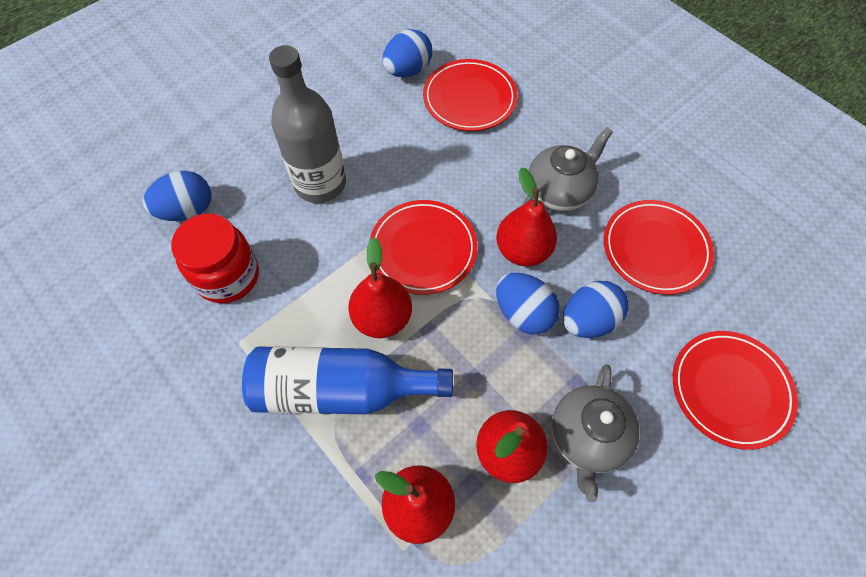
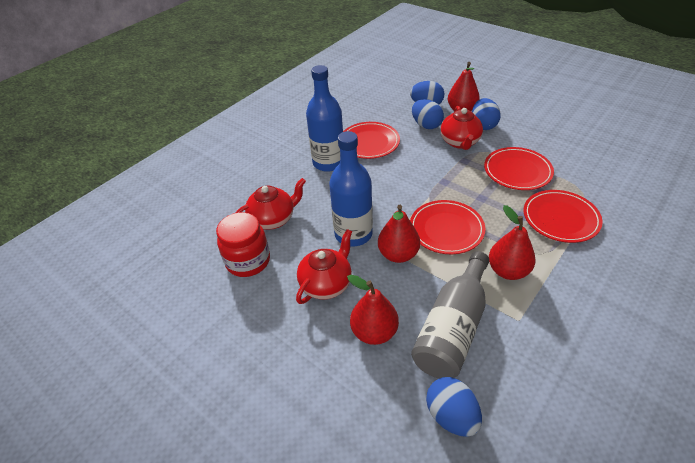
blue bottle: [242,346,453,414] = 1 -> [306,65,343,172] [329,131,373,246] = 2
grey teapot: [524,127,613,211] [551,365,640,502] = 2 -> none = 0
red teapot: none = 0 -> [236,178,306,230] [296,229,352,304] [441,106,483,150] = 3

